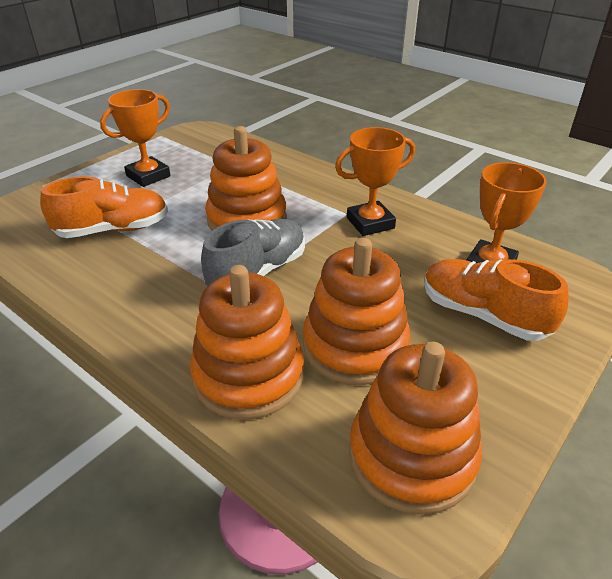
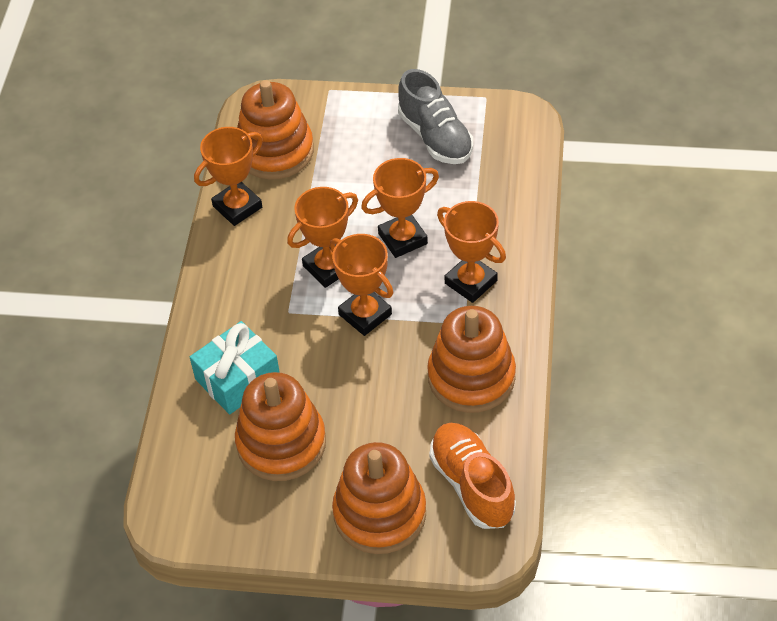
orange shoe: [40,176,168,238] [424,259,569,341] = 2 -> [429,423,516,529] = 1
orange trophy: [100,89,170,187] [335,127,415,236] [467,162,547,263] = 3 -> [194,127,263,226] [287,187,358,288] [330,234,393,336] [361,158,439,258] [437,201,506,303] = 5
turquoise gift: none = 0 -> [190,321,280,414] = 1

